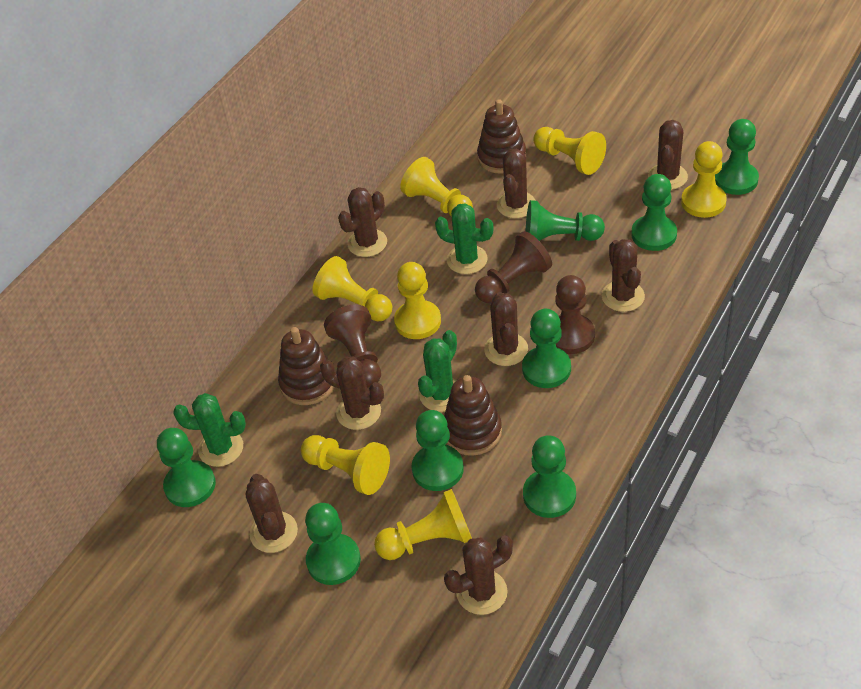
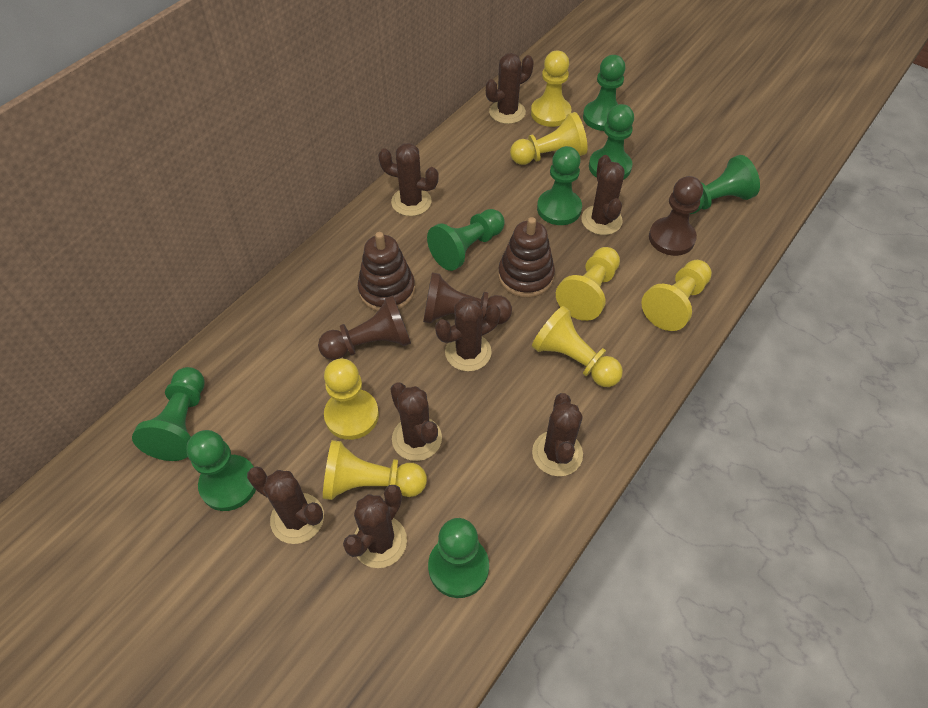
brown stacking toy: [278,327,334,405] [444,375,502,456] [477,99,526,174] = 3 -> [358,232,415,311] [498,217,555,298] = 2
green cactus: [173,393,246,467] [418,330,457,412] [435,203,493,274] = 3 -> none = 0

